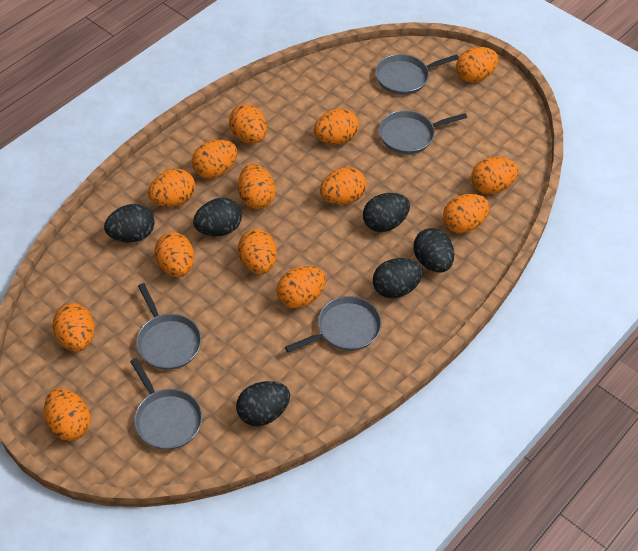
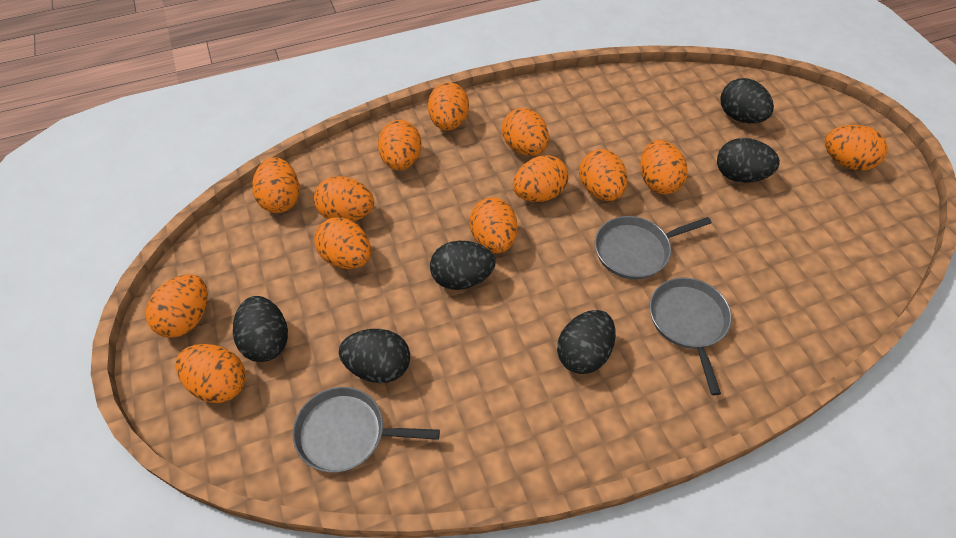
grey pan: [130,358,202,450] [136,283,201,370] [285,296,382,352] [375,54,459,95] [379,110,467,154] = 5 -> [293,387,440,473] [595,216,712,280] [650,278,732,395] = 3
orange egg: [44,388,91,441] [53,303,94,352] [148,169,195,207] [154,232,194,277] [192,140,237,178] [229,104,267,144] [238,164,275,209] [238,229,277,274] [277,266,326,308] [314,109,359,144] [320,167,366,205] [443,194,490,233] [456,47,499,82] [471,157,518,194] = 14 -> [145,274,208,338] [175,344,246,403] [252,157,300,213] [314,176,374,221] [314,217,371,269] [378,120,421,170] [428,82,469,130] [470,197,517,253] [502,108,549,156] [513,155,569,202] [579,149,627,201] [640,140,688,195] [825,125,887,171] = 13

